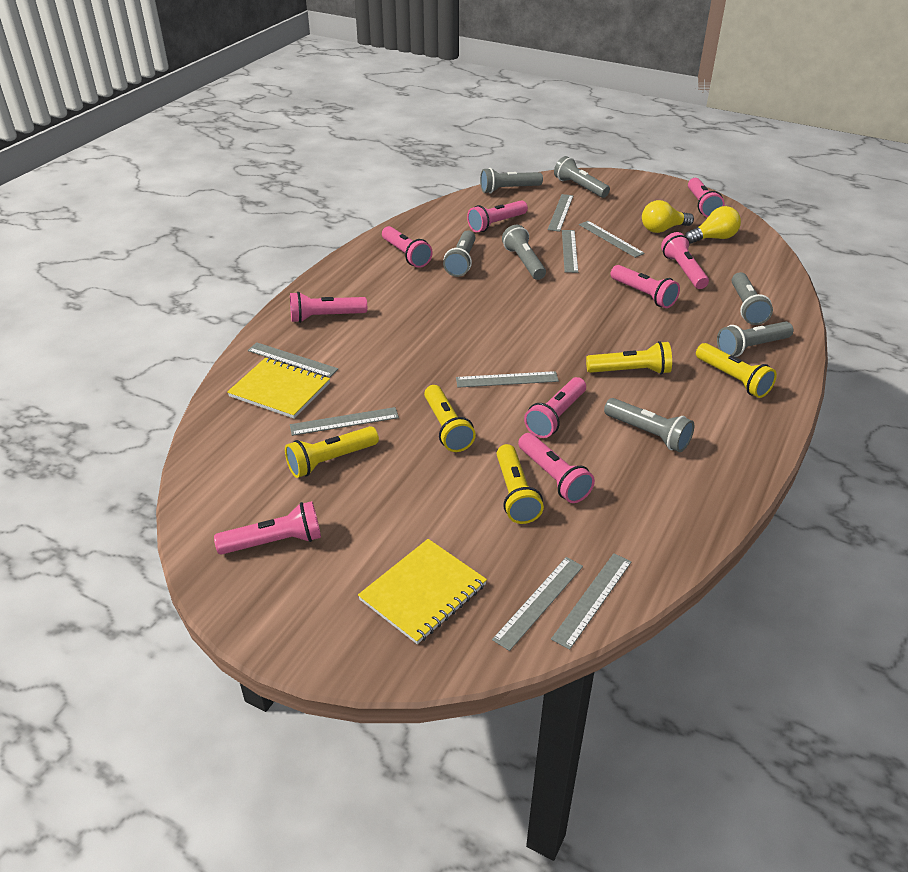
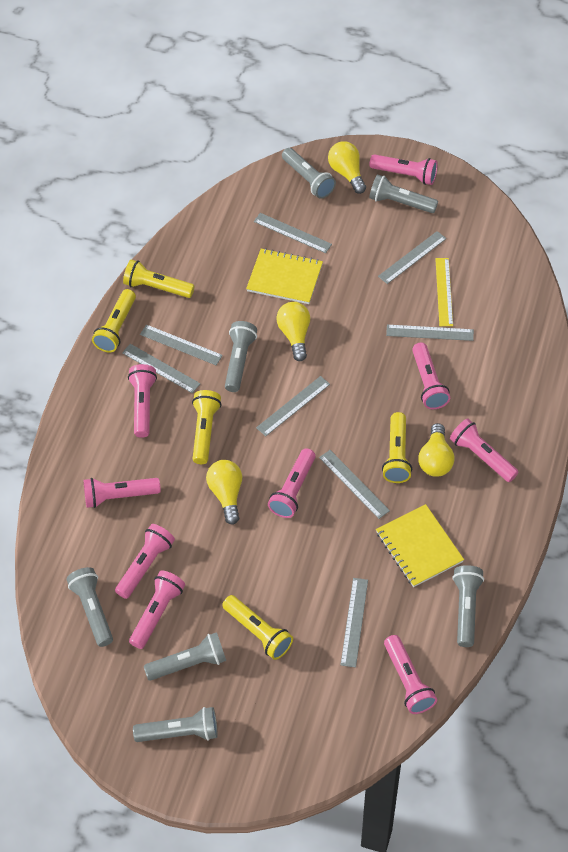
yellow light bulb: [642,200,694,233] [685,206,741,244] = 2 -> [206,460,242,525] [276,302,310,361] [328,141,366,194] [418,423,454,477] = 4
yellow ruler: none = 0 -> [435,258,453,326] = 1

